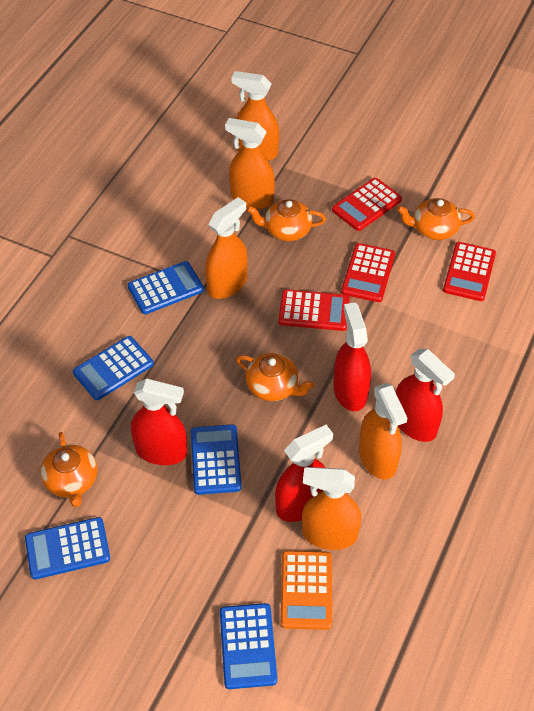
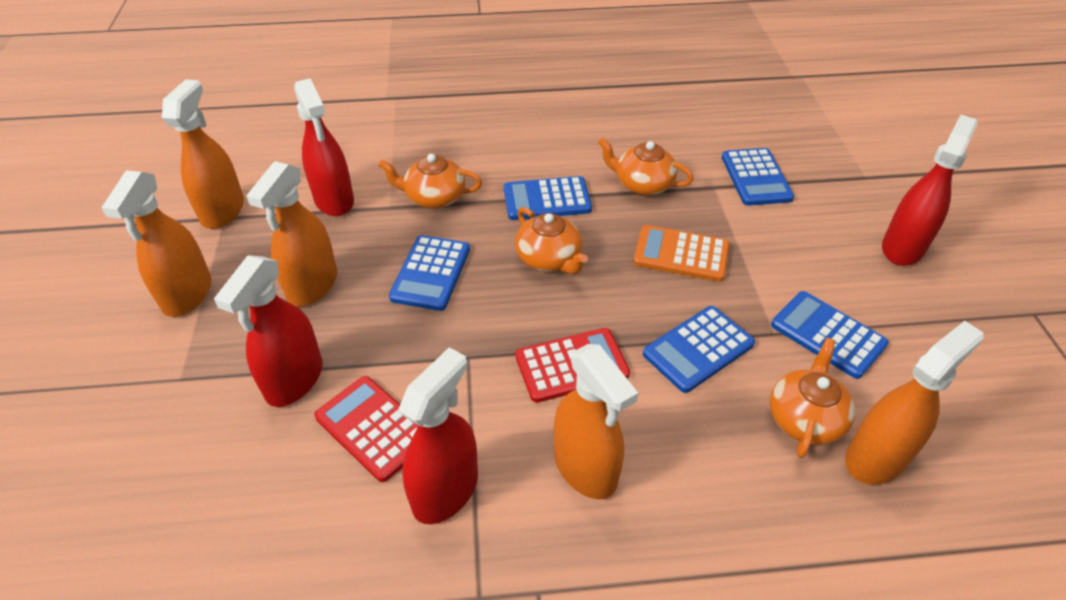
red calculator: [278,289,350,331] [332,178,402,231] [341,243,395,302] [443,242,496,301] = 4 -> [315,376,418,482] [515,328,630,403] = 2

